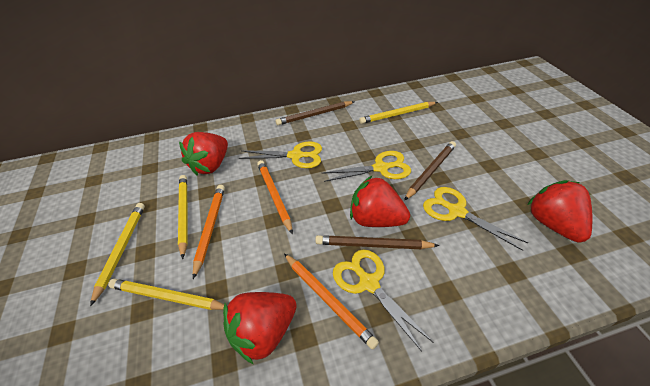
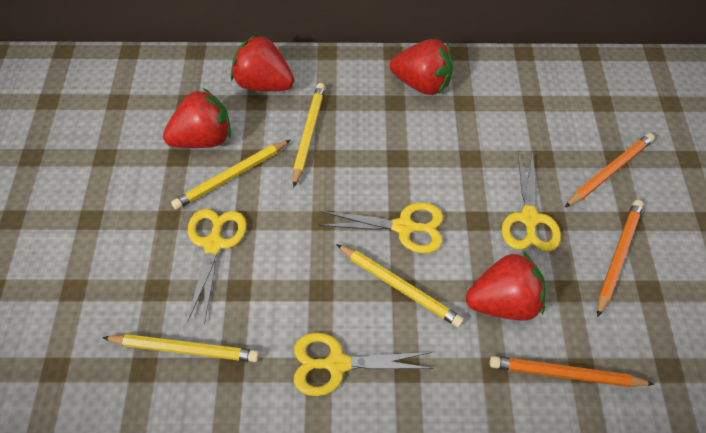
brown pencil: [276,101,355,125] [315,235,439,249] [404,141,456,200] = 3 -> none = 0

